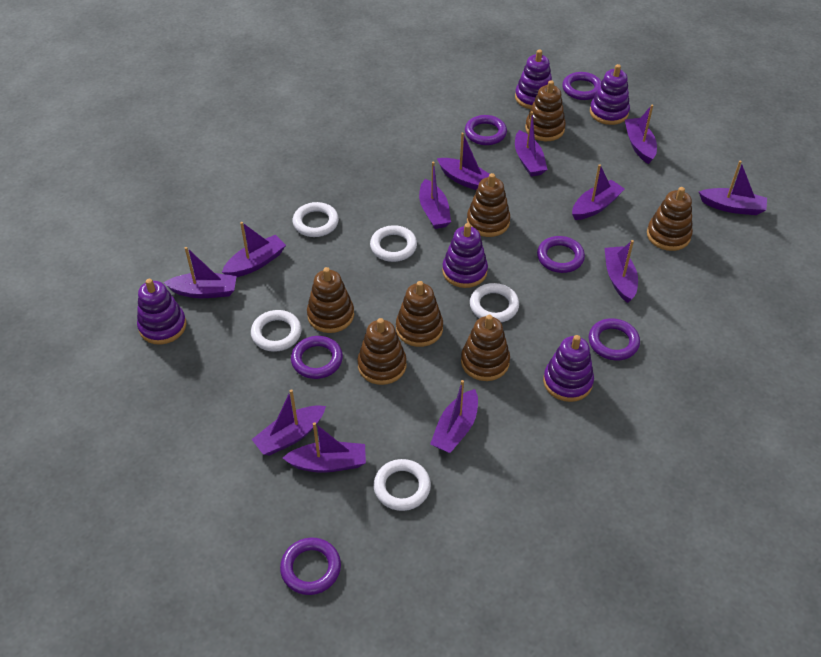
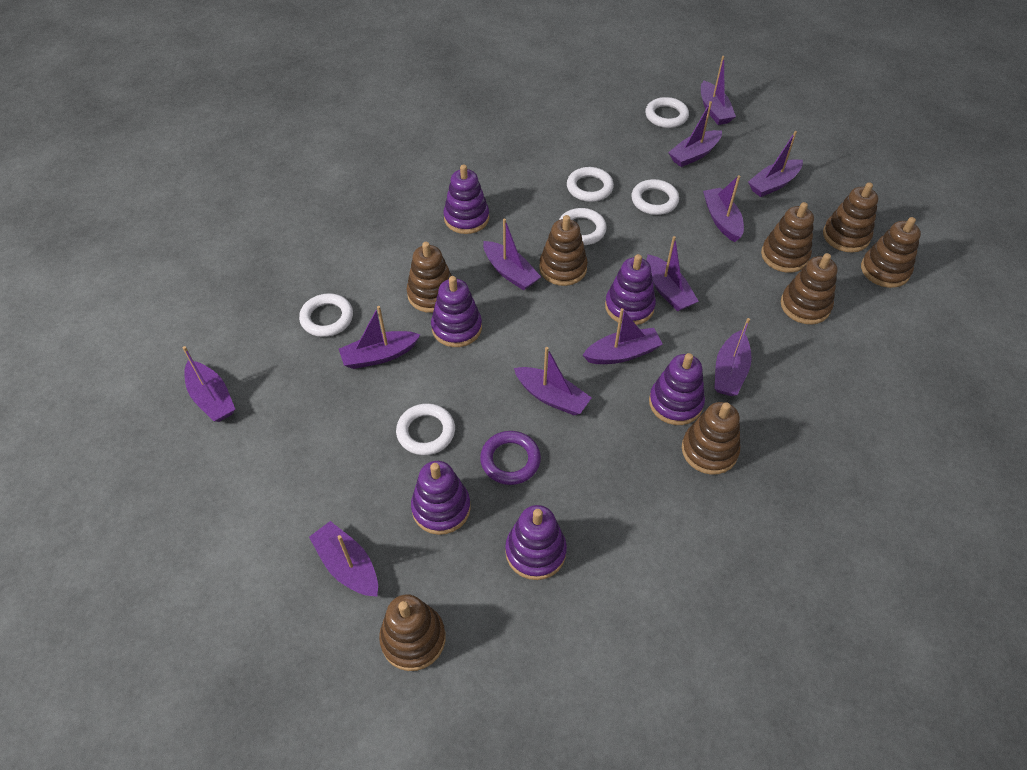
brown stacking toy: [307,267,354,333] [357,318,407,385] [396,281,443,347] [461,315,510,381] [467,173,510,237] [525,80,566,141] [647,187,693,251] = 7 -> [379,594,446,671] [407,242,452,313] [539,215,588,286] [682,402,740,475] [761,202,814,273] [781,253,837,324] [823,182,878,252] [861,217,921,288] = 8
purple ring: [280,538,341,595] [291,336,343,379] [465,115,507,145] [537,236,585,273] [562,72,601,100] [589,318,640,361] = 6 -> [480,431,541,485] = 1
purple stacking toy: [137,279,186,344] [442,223,488,288] [515,50,552,109] [543,335,594,402] [590,64,630,125] = 5 -> [411,461,471,535] [431,276,482,347] [444,164,489,234] [505,505,567,580] [605,254,656,325] [649,353,705,425] = 6
white ring: [251,310,302,352] [293,202,339,237] [370,225,417,262] [373,459,431,511] [470,283,519,322] = 5 -> [299,293,353,337] [396,403,455,455] [559,208,607,245] [567,167,614,202] [631,179,679,215] [645,97,689,128] = 6

